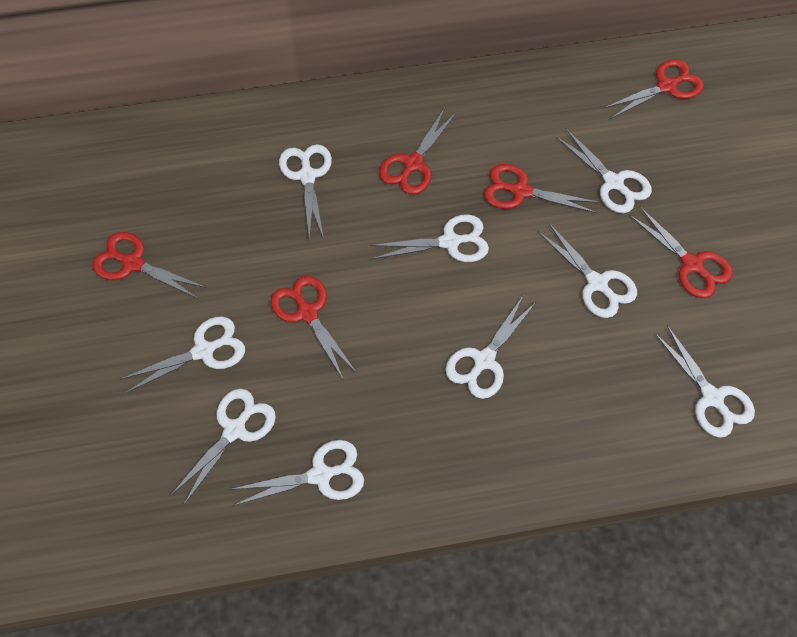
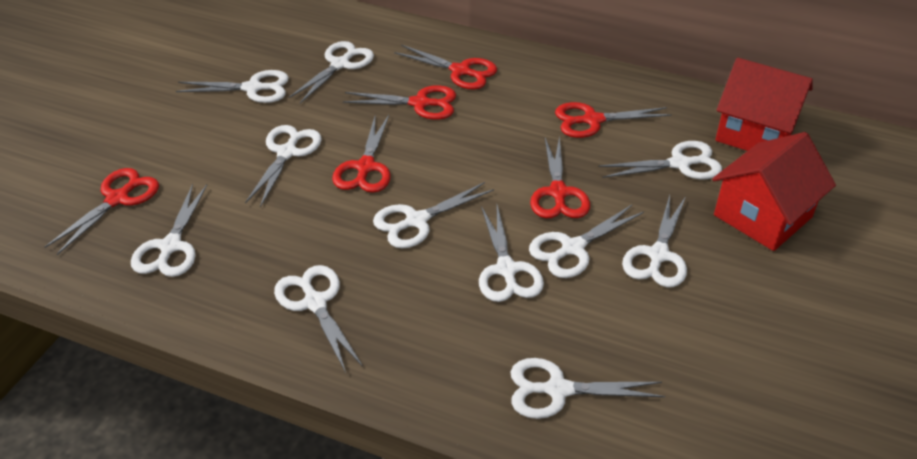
red house: none = 0 -> [712,132,836,251] [715,58,813,151] = 2
white scissors: [120,316,245,393] [170,389,276,506] [230,440,364,506] [279,144,332,241] [370,214,489,262] [445,296,537,399] [538,223,637,318] [556,129,652,213] [654,325,755,438] = 9 -> [131,184,207,277] [176,70,289,103] [245,125,321,207] [274,265,363,373] [288,41,374,103] [373,182,494,249] [479,205,544,302] [510,358,665,419] [529,204,644,278] [598,141,722,179] [622,195,687,287] = 11

